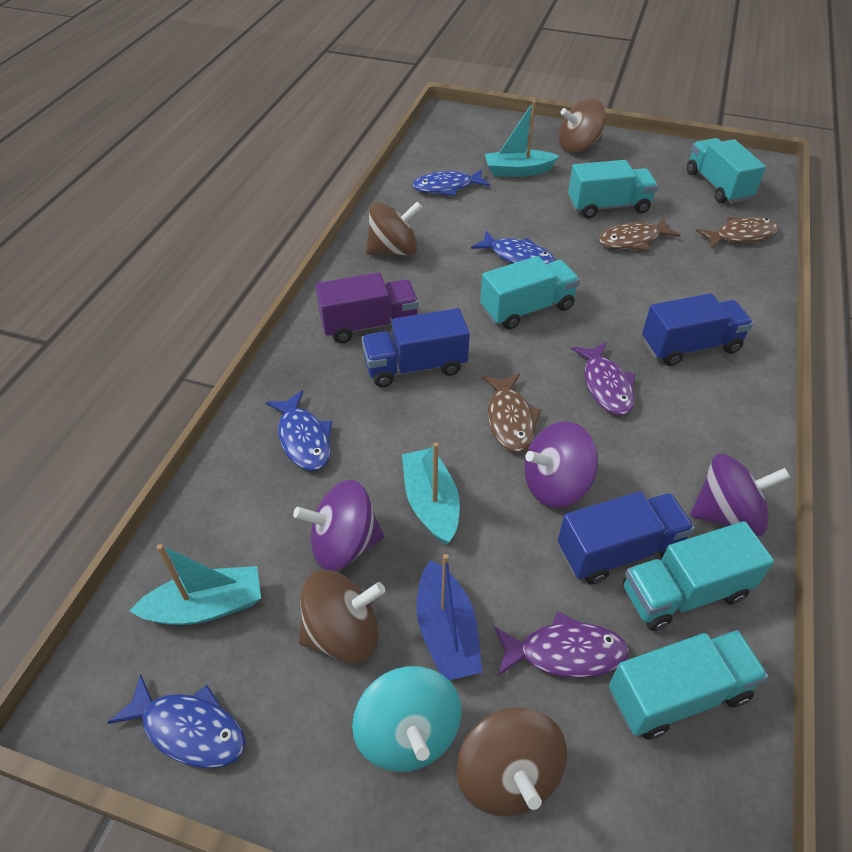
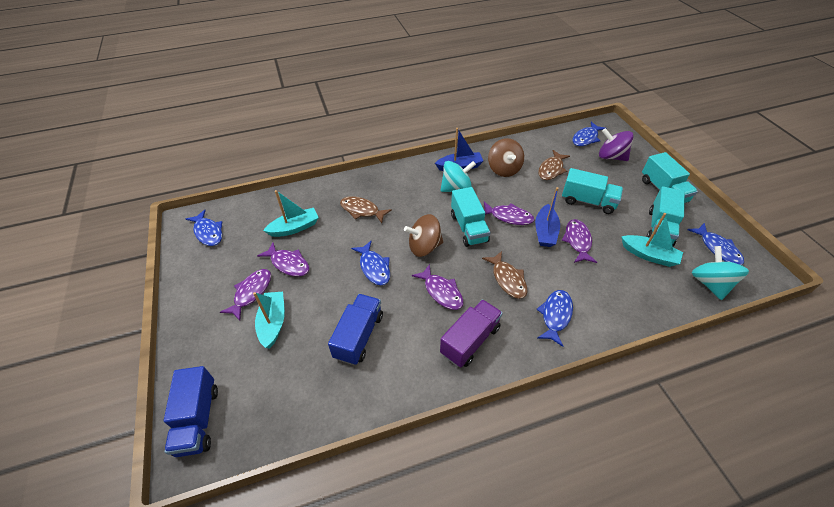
blue boat: [417,554,482,680] = 1 -> [435,128,483,171] [535,187,560,247] = 2
blue fish: [107,674,246,769] [265,390,332,471] [412,169,490,196] [471,230,556,264] = 4 -> [186,210,222,246] [351,241,390,285] [536,290,573,347] [572,122,607,146] [688,223,744,265] = 5
blue truck: [362,308,470,387] [558,491,695,585] [642,293,754,366] = 3 -> [164,366,218,457] [328,294,383,365] = 2
brown spinning top: [299,570,385,664] [366,201,422,255] [456,707,567,816] [559,99,606,153] = 4 -> [404,214,443,257] [488,138,524,177] = 2
purple fish: [494,611,629,678] [571,342,635,415] = 2 -> [220,269,271,321] [257,243,309,277] [412,264,464,310] [484,201,534,225] [562,219,597,263] = 5
purple spinning top: [293,480,384,571] [525,421,598,508] [690,453,791,536] = 3 -> [599,128,634,161] = 1
turquoise spinning top: [352,666,462,772] = 1 -> [440,161,476,192] [692,246,749,300] = 2
turquoise truck: [480,256,580,330] [568,160,658,218] [609,630,768,740] [623,521,774,631] [687,138,766,204] = 5 -> [451,187,491,247] [562,168,623,214] [642,152,698,203] [646,186,685,246] = 4

